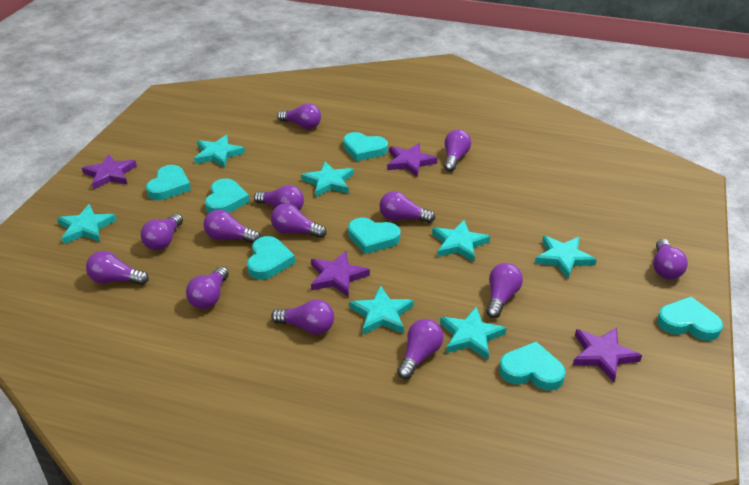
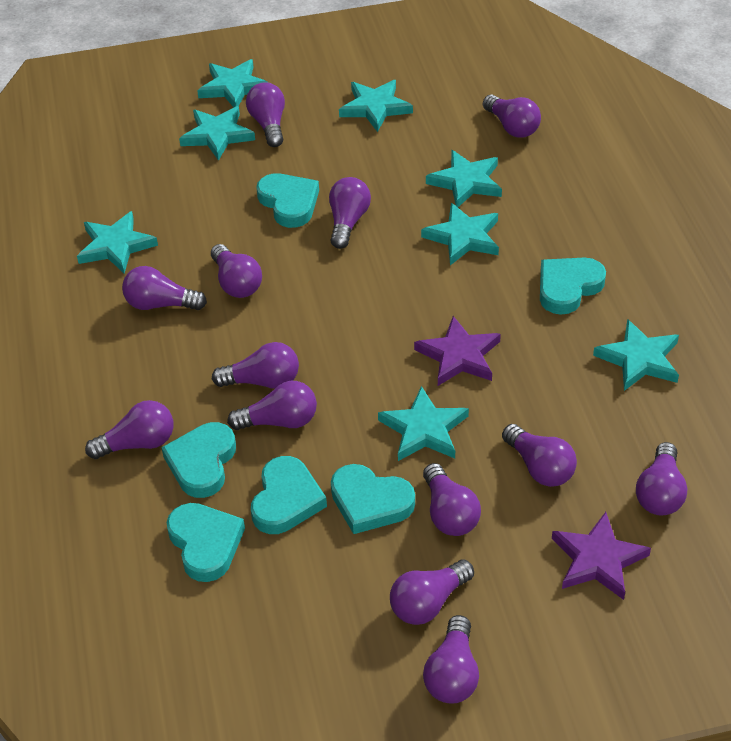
purple star: [82,154,137,189] [311,251,370,297] [387,143,437,177] [573,327,642,382] = 4 -> [414,316,501,386] [552,512,651,600] = 2
turquoise heart: [146,165,191,200] [205,178,250,213] [247,236,295,280] [343,132,388,161] [348,217,401,254] [499,342,566,390] [657,297,723,341] = 7 -> [161,422,236,498] [166,503,245,582] [251,456,327,534] [256,173,319,228] [331,464,415,534] [540,257,606,315] = 6
turquoise star: [57,204,117,244] [194,135,245,168] [301,161,354,197] [349,286,414,334] [432,220,490,262] [440,306,506,360] [535,236,597,279] = 7 -> [77,211,158,273] [179,106,255,161] [197,59,269,107] [339,80,413,132] [378,386,469,461] [421,203,499,265] [426,150,502,207] [593,319,679,391] = 8

